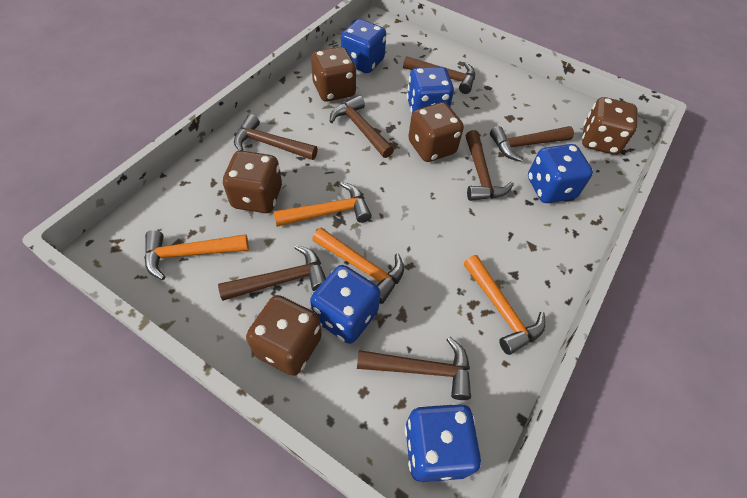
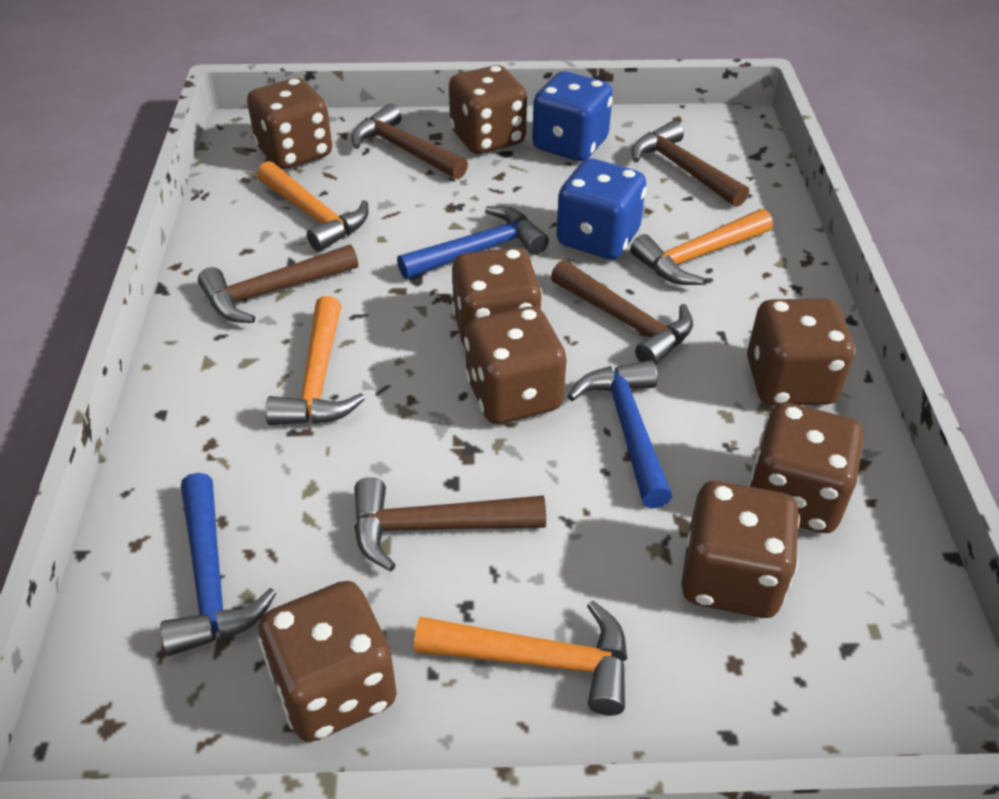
blue dice: [310,265,381,344] [341,19,386,73] [405,403,481,482] [407,67,454,113] [528,144,593,203] = 5 -> [532,71,613,161] [556,159,646,259] = 2
blue hammer: none = 0 -> [160,473,277,656] [397,206,549,279] [568,360,673,508] = 3
brown dice: [223,150,282,213] [246,295,322,376] [311,47,357,102] [408,102,464,162] [582,97,637,155] = 5 -> [247,78,332,169] [258,581,397,742] [449,65,527,154] [452,247,543,349] [464,307,566,424] [681,481,800,618] [747,299,855,406] [748,402,863,533] = 8
brown hammer: [218,245,326,301] [234,114,318,160] [329,95,394,158] [357,336,471,400] [403,56,475,94] [466,130,514,201] [490,126,574,162] = 7 -> [198,244,358,323] [351,104,468,179] [354,477,546,571] [551,260,693,366] [631,121,749,207] = 5

